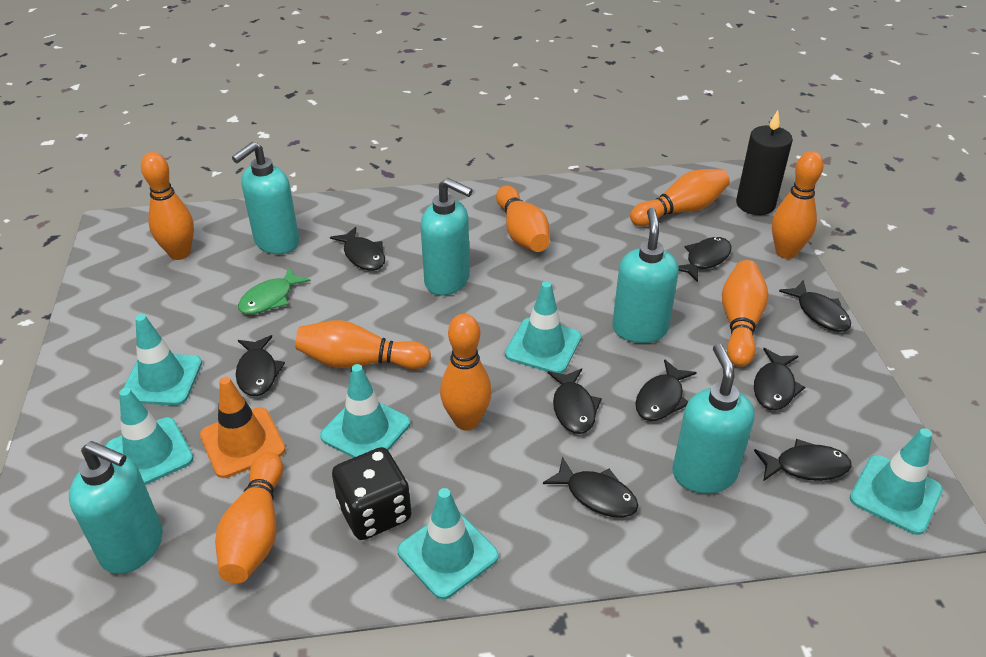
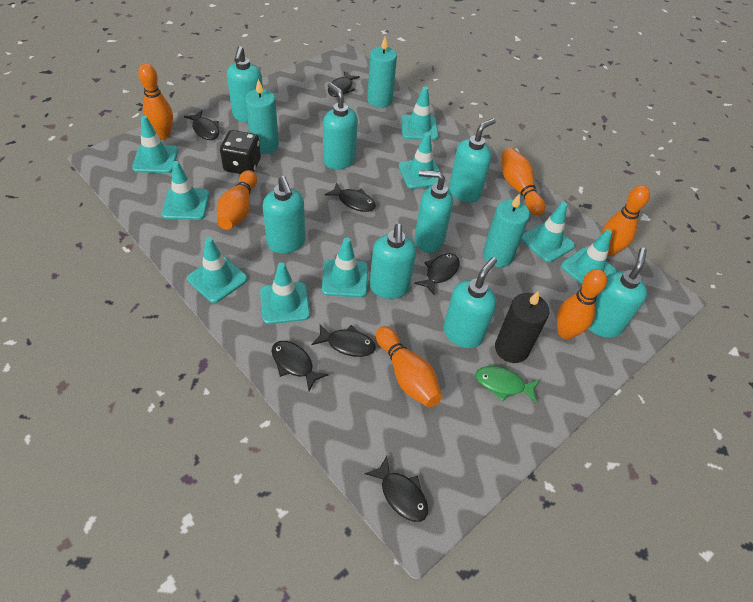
black fish: [236,335,285,396] [330,227,385,271] [543,457,638,518] [548,368,602,434] [635,359,697,421] [678,237,731,282] [754,348,805,410] [754,439,852,481] [779,280,851,332] = 9 -> [184,110,219,140] [271,341,329,391] [311,325,375,357] [325,182,376,212] [328,71,360,97] [365,456,428,522] [414,253,460,295] = 7
orange bowling pin: [141,152,194,260] [215,452,283,584] [295,320,431,369] [440,314,492,430] [496,186,550,252] [630,169,730,226] [722,260,768,367] [772,151,823,259] = 8 -> [138,63,173,139] [217,170,257,230] [376,326,442,408] [501,148,545,216] [557,269,607,339] [602,185,650,256] = 6
orange traffic cone: [200,377,286,478] = 1 -> none = 0
turquoise candle: none = 0 -> [245,79,279,154] [367,36,397,108] [483,193,530,267] = 3
turquoise soap dispenser: [69,441,163,574] [232,142,299,254] [421,178,473,296] [612,208,679,343] [672,343,755,494] = 5 -> [227,46,263,122] [263,176,305,254] [323,83,358,170] [370,224,416,299] [414,170,453,253] [443,257,497,348] [449,118,496,203] [588,248,647,338] = 8
turquoise traffic cone: [105,388,194,485] [124,314,202,405] [320,364,410,458] [397,488,499,600] [505,281,581,374] [850,428,943,535] = 6 -> [132,116,178,173] [162,161,209,220] [187,237,247,303] [260,262,310,324] [322,237,368,297] [399,132,440,189] [401,86,438,140] [521,202,575,263] [561,229,617,285] = 9

